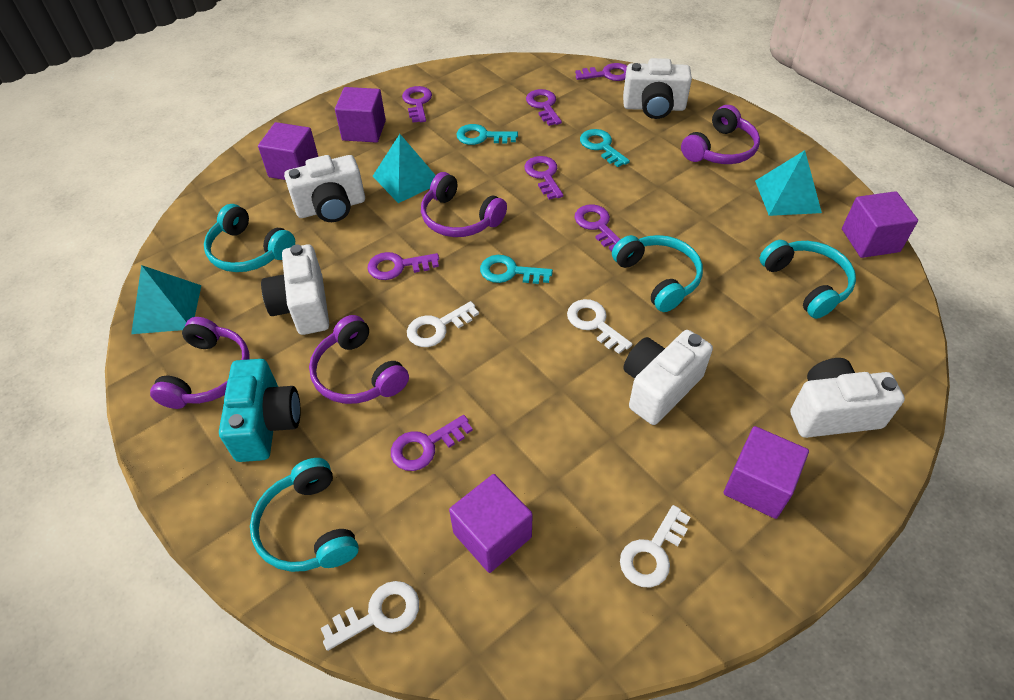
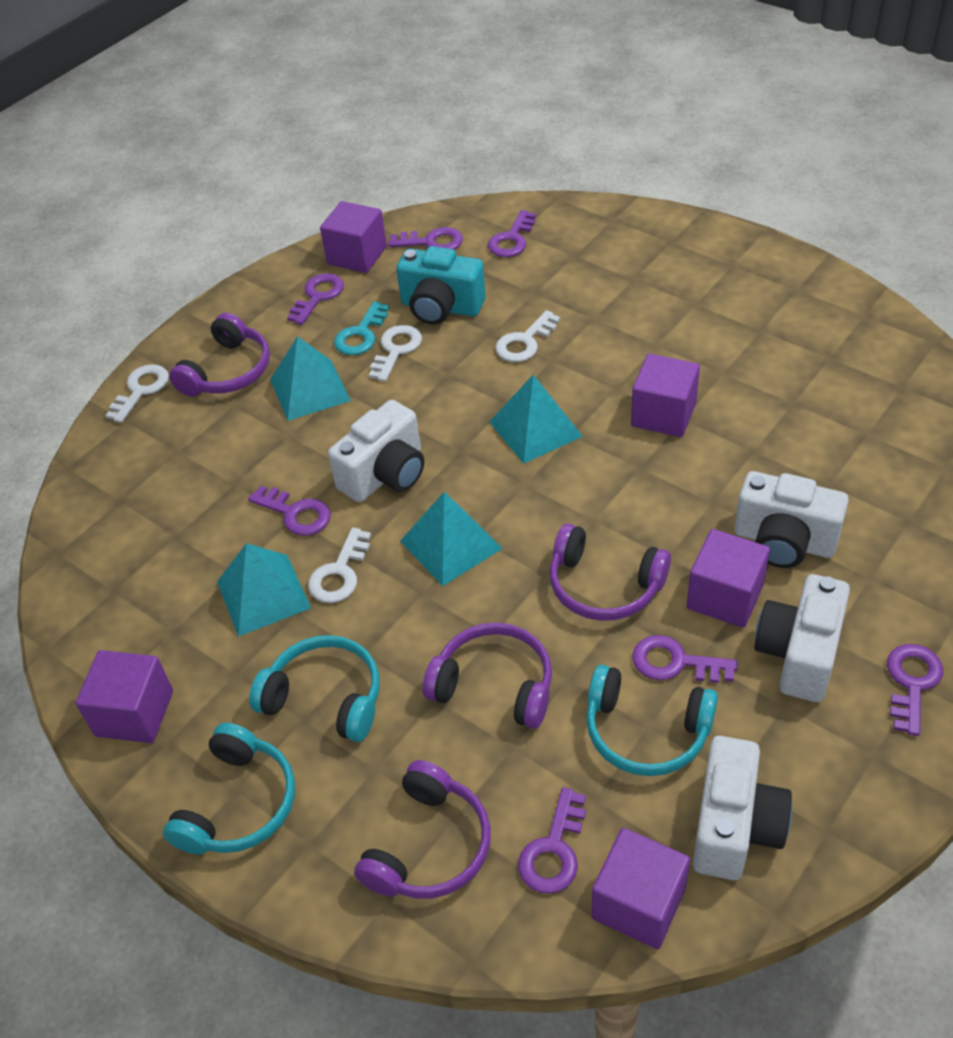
turquoise headphones: [204,204,295,272] [250,458,359,572] [612,235,703,312] [760,240,856,319] = 4 -> [163,723,295,855] [249,635,380,742] [586,665,718,776] = 3
turquoise key: [456,124,518,145] [480,255,553,284] [580,129,630,167] = 3 -> [334,301,389,355] = 1
turquoise pyramid: [131,265,201,334] [373,134,436,203] [755,150,822,216] = 3 -> [217,543,311,637] [270,336,351,421] [400,492,503,586] [489,375,583,464] = 4
white camera: [261,244,329,335] [284,155,365,222] [623,58,692,119] [623,330,713,425] [790,358,905,438] = 5 -> [328,400,424,502] [693,736,792,880] [734,471,849,568] [754,574,850,702] = 4

